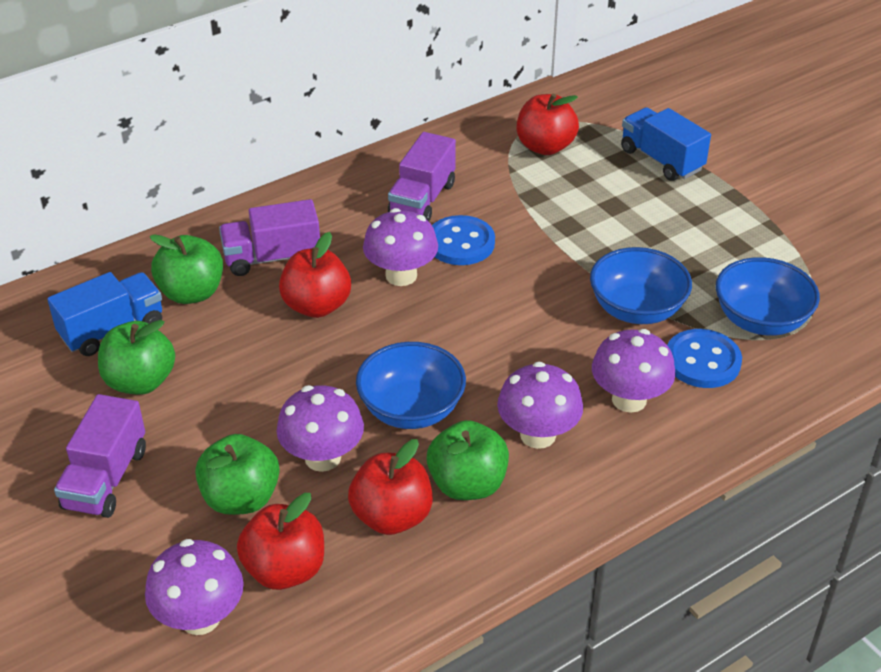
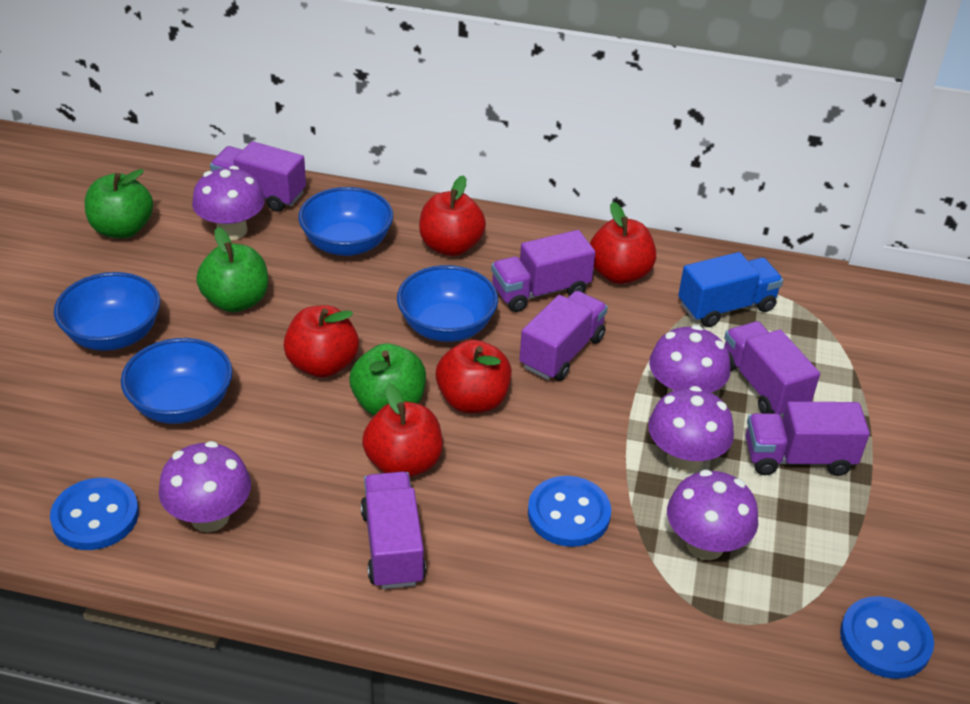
blue bowl: [356,342,466,429] [590,247,692,324] [716,257,820,336] = 3 -> [54,272,160,351] [121,338,233,424] [298,187,393,256] [397,265,498,342] = 4
blue button: [432,215,495,265] [667,329,742,388] = 2 -> [50,478,139,550] [528,476,611,547] [840,596,934,679] = 3
blue truck: [47,272,162,356] [621,107,711,181] = 2 -> [678,252,783,327] = 1
green apple: [98,320,175,395] [150,234,223,304] [195,434,280,515] [427,420,509,500] = 4 -> [85,169,153,238] [196,227,268,312] [349,344,426,416] = 3
purple truck: [54,394,146,518] [219,199,320,276] [388,132,456,221] = 3 -> [210,141,306,212] [360,471,426,589] [491,230,596,312] [519,291,608,381] [724,321,820,417] [746,401,870,476] = 6
red apple: [237,493,324,590] [279,232,351,318] [348,439,433,535] [517,93,579,155] = 4 -> [283,305,359,378] [362,383,443,477] [419,175,486,256] [436,340,512,413] [590,202,656,284] = 5

